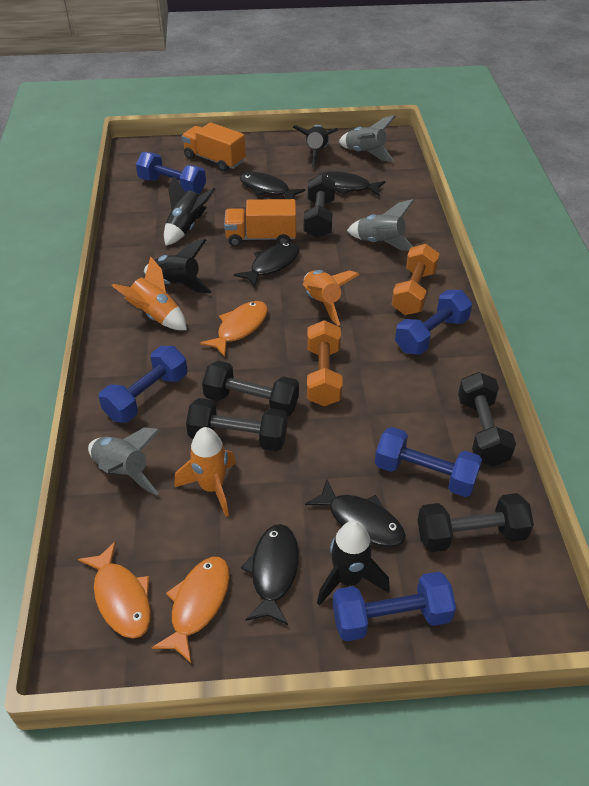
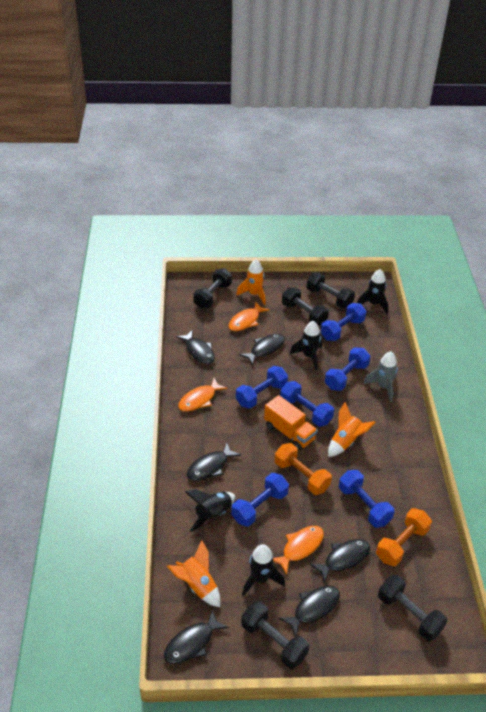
black fish: [234,242,300,288] [240,172,305,199] [241,524,299,625] [305,479,406,547] [318,171,385,196] = 5 -> [164,609,229,664] [176,330,215,364] [187,443,241,481] [239,334,285,365] [279,586,340,637] [310,539,370,583] = 6
blue dumbbell: [98,346,187,423] [136,152,206,194] [333,572,456,642] [375,427,482,497] [395,290,472,355] = 5 -> [231,473,289,527] [236,366,288,408] [280,381,334,427] [321,303,366,341] [325,347,371,391] [339,470,394,528] = 6
grey rocket: [88,427,160,496] [339,115,396,161] [347,199,414,251] = 3 -> [363,351,398,402] = 1
orange truck: [182,122,246,172] [224,199,296,247] = 2 -> [264,395,318,451] = 1

